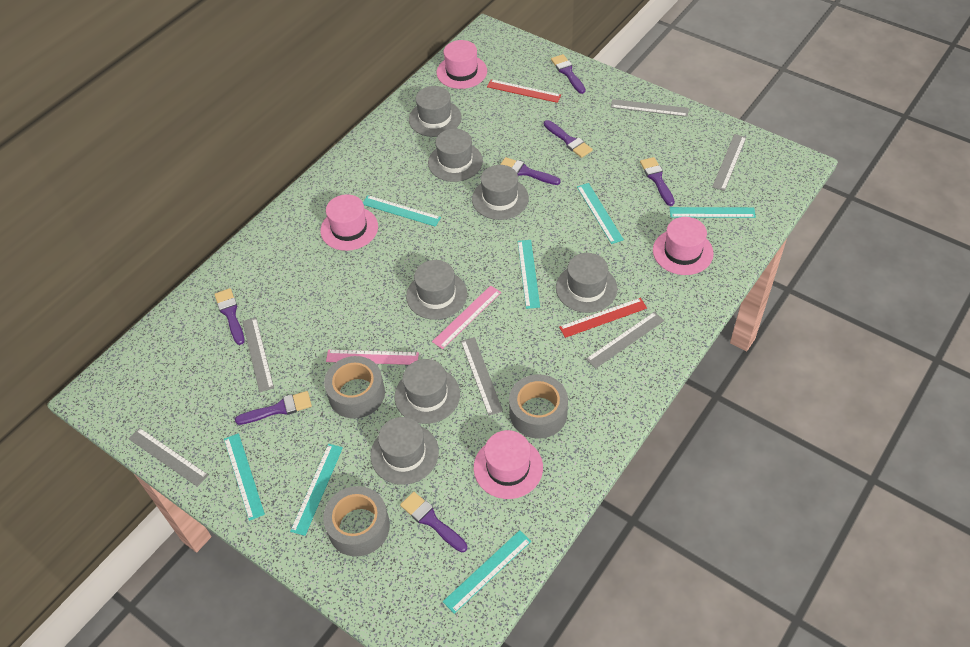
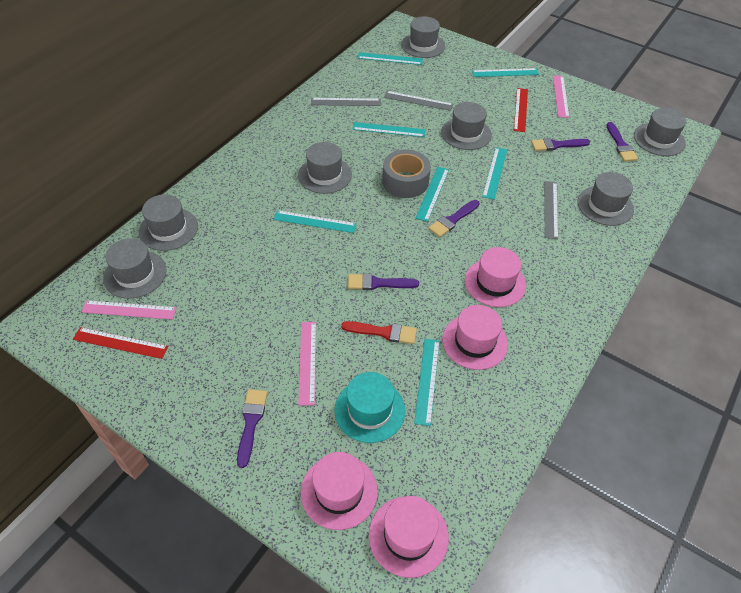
grey ruler: [128,428,208,487] [242,317,274,392] [461,337,503,416] [586,312,664,369] [611,99,689,117] [712,134,746,191] = 6 -> [311,98,381,106] [384,91,453,111] [544,181,558,239] = 3
grey tape: [323,486,390,556] [324,356,385,419] [509,374,568,439] = 3 -> [382,149,431,198] = 1
pink ruler: [326,350,419,365] [432,285,501,349] = 2 -> [82,300,176,320] [298,322,316,406] [553,75,569,118] = 3
purple brush: [214,288,244,345] [235,391,312,425] [400,492,467,553] [500,157,561,185] [544,120,593,158] [551,54,586,94] [640,157,675,206] = 7 -> [237,389,267,468] [348,273,419,290] [428,200,480,237] [531,138,590,151] [606,122,638,162] = 5
red brush: none = 0 -> [341,321,417,344] = 1
turquoise hat: none = 0 -> [334,372,405,443] = 1

